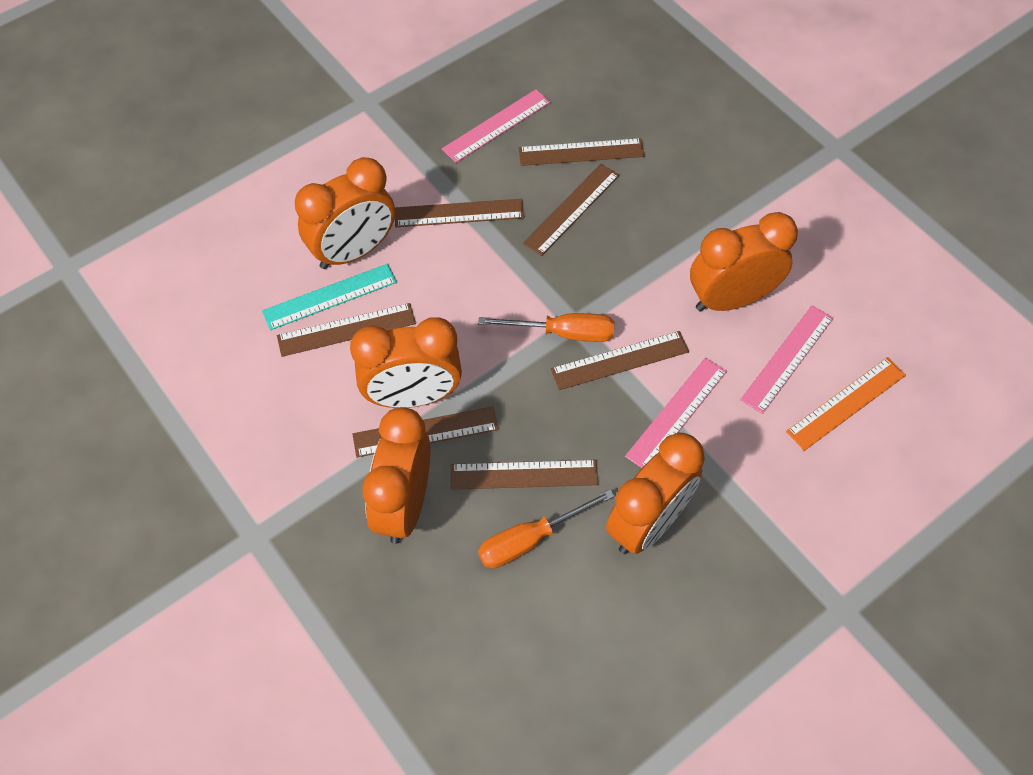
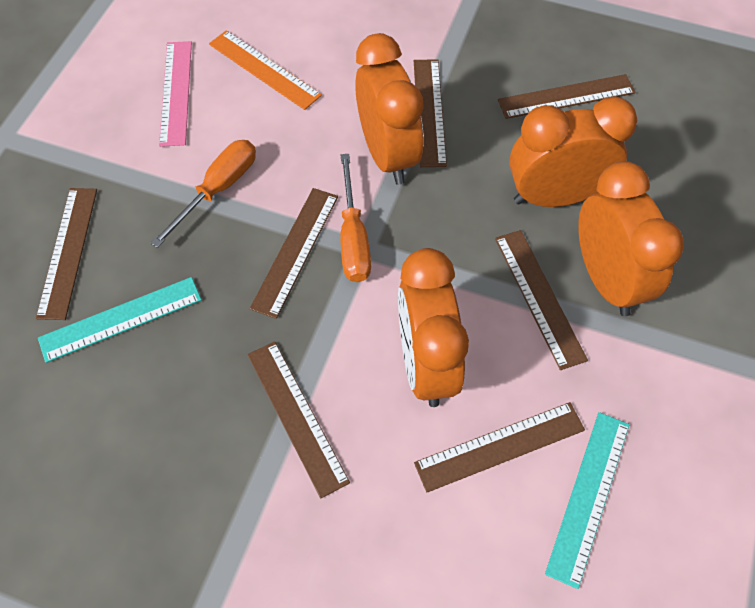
orange clock: [295,157,395,269] [350,317,462,408] [362,407,430,544] [606,432,705,554] [690,212,798,312] = 5 -> [355,33,424,185] [398,248,469,407] [509,97,637,207] [578,161,684,316] = 4
pink ruler: [442,89,550,163] [625,358,727,468] [740,305,834,414] = 3 -> [159,41,192,147] = 1
turquoise ruler: [262,264,397,330] = 1 -> [38,277,202,363] [545,412,629,589] = 2

